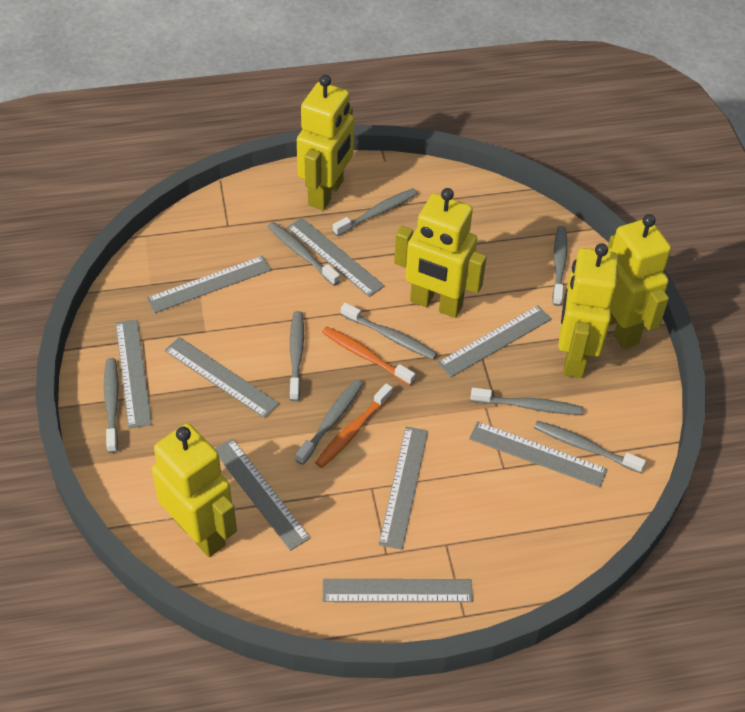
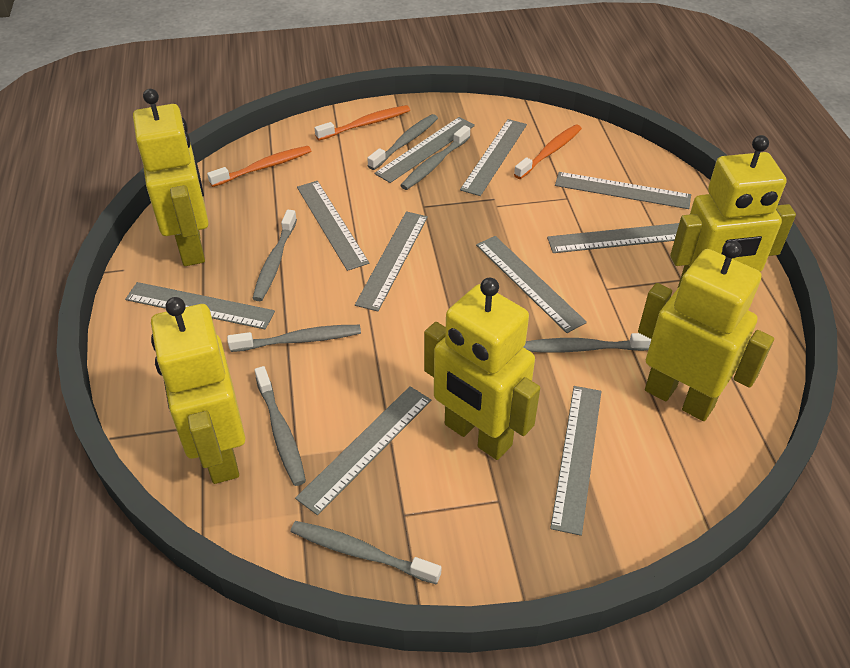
grey ruler: [116,320,152,428] [147,256,271,313] [164,337,279,418] [215,439,310,551] [287,218,385,297] [323,579,473,602] [379,427,428,550] [438,305,552,377] [469,421,608,487] = 9 -> [125,282,275,329] [295,386,431,515] [297,181,369,271] [355,211,428,312] [374,117,475,183] [460,119,527,196] [476,236,587,333] [547,223,679,253] [550,386,601,536] [555,172,691,209] = 10
grey toothbrush: [104,358,119,453] [268,222,340,286] [289,311,304,401] [296,379,363,465] [333,188,418,236] [341,303,437,360] [470,388,583,415] [534,420,646,473] [552,226,567,306] = 9 -> [227,325,361,352] [252,210,297,301] [255,366,306,486] [291,521,441,585] [367,114,438,170] [400,125,470,190] [524,333,651,353] = 7
orange toothbrush: [315,383,393,468] [322,326,415,385] = 2 -> [207,146,311,187] [314,105,410,141] [514,124,582,179] = 3

